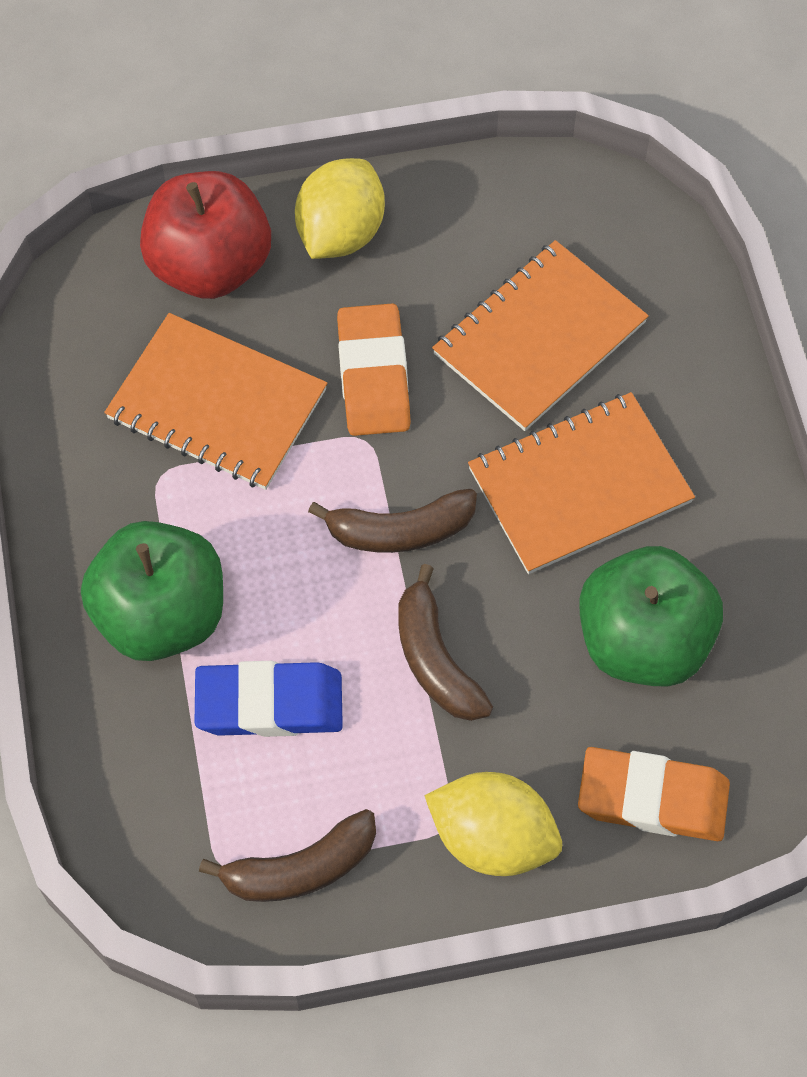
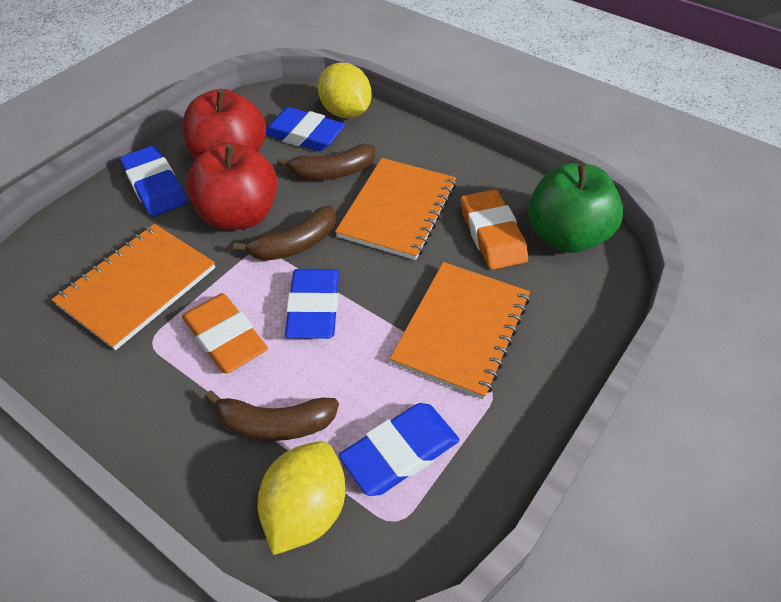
blue eraser: [195,661,343,737] = 1 -> [120,146,187,217] [266,107,345,151] [285,269,339,339] [339,403,460,496] = 4
green apple: [81,521,223,661] [579,546,723,687] = 2 -> [528,163,623,253] = 1
red apple: [140,171,271,299] = 1 -> [182,89,266,160] [186,142,278,230] = 2

